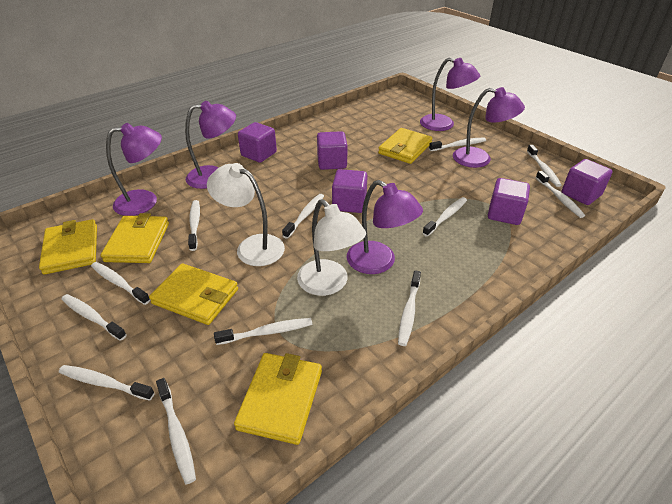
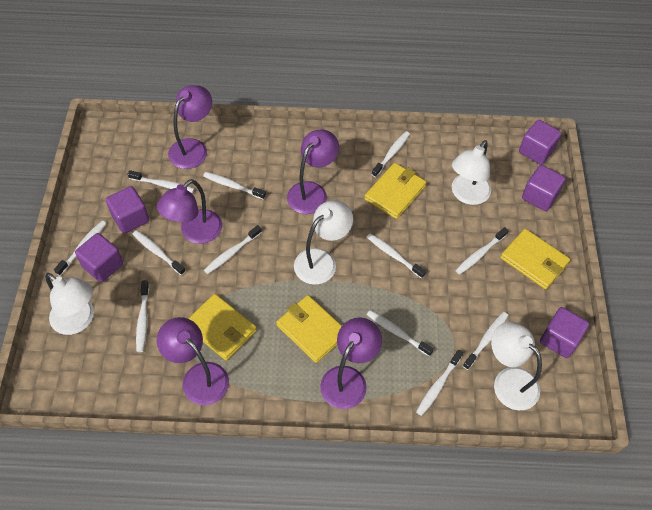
white lamp: [207,163,285,266] [297,199,366,296] = 2 -> [45,273,94,335] [294,200,353,285] [452,140,491,205] [491,322,542,410] = 4
yellow wallet: [39,219,97,275] [101,213,169,263] [149,263,238,325] [234,353,322,445] [378,128,432,164] = 5 -> [188,294,257,361] [276,295,342,363] [364,163,427,219] [500,229,570,290] = 4

